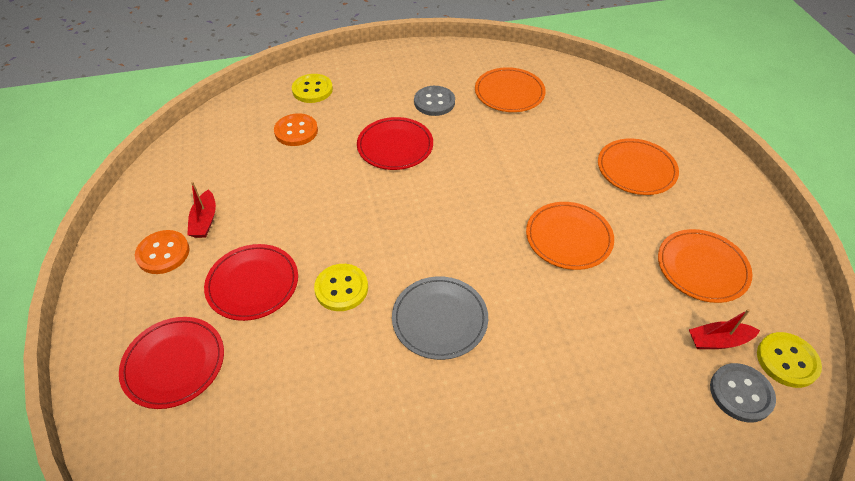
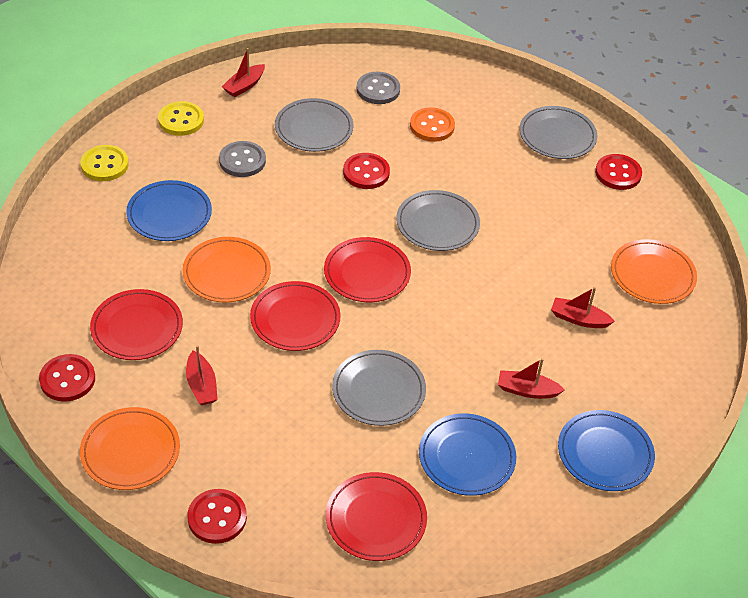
blue plate: none = 0 -> [126,180,212,241] [419,413,516,496] [558,410,655,491] = 3
grey plate: [392,276,488,360] = 1 -> [275,98,354,152] [332,350,426,426] [396,190,480,251] [519,106,597,159] = 4
orange button: [135,230,190,274] [274,113,318,146] = 2 -> [410,107,455,142] = 1
orange plate: [475,67,546,112] [526,202,614,270] [598,139,679,195] [658,229,752,303] = 4 -> [80,407,180,490] [182,237,271,303] [611,239,697,304] = 3
red boat: [187,182,216,238] [689,309,760,349] = 2 -> [186,345,218,405] [222,48,265,97] [498,358,565,399] [551,287,615,328] = 4
red button: none = 0 -> [39,354,95,402] [187,489,247,544] [343,153,390,189] [595,154,642,190] = 4
red plate: [119,317,224,409] [204,244,298,321] [357,117,433,170] = 3 -> [90,289,183,360] [250,281,340,351] [324,237,411,302] [326,472,427,561] = 4
yellow button: [292,74,333,103] [314,264,368,311] [757,332,822,388] = 3 -> [80,145,129,181] [158,101,204,136] = 2

